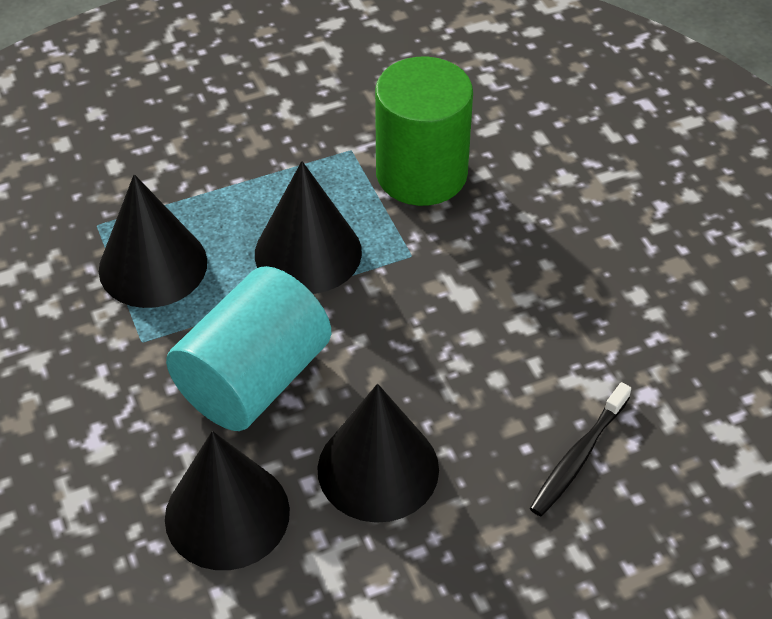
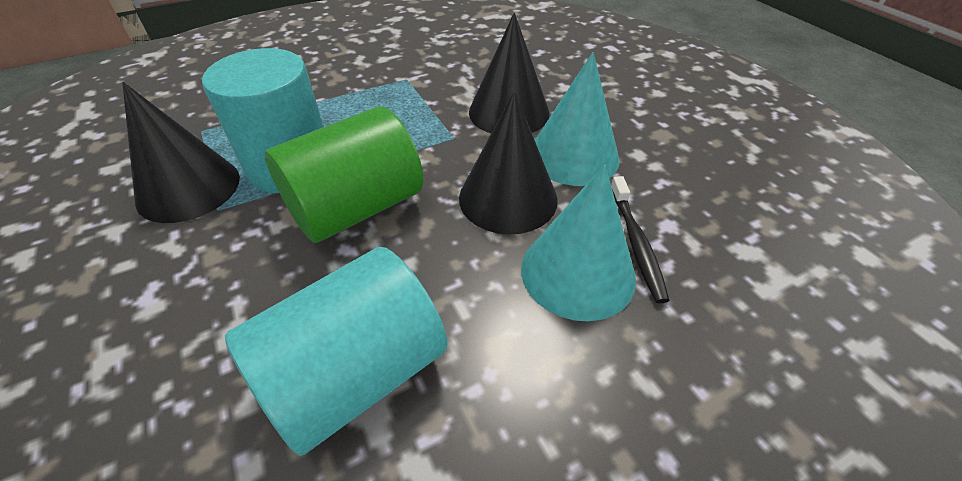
black cone: [99,174,207,308] [165,431,290,570] [255,161,362,294] [317,384,439,523] = 4 -> [122,82,240,223] [459,91,558,235] [469,13,550,133] = 3
turquoise cone: none = 0 -> [521,165,636,321] [535,52,620,186] = 2
turquoise cylinder: [166,266,331,431] = 1 -> [202,48,323,193] [225,247,448,456] = 2

